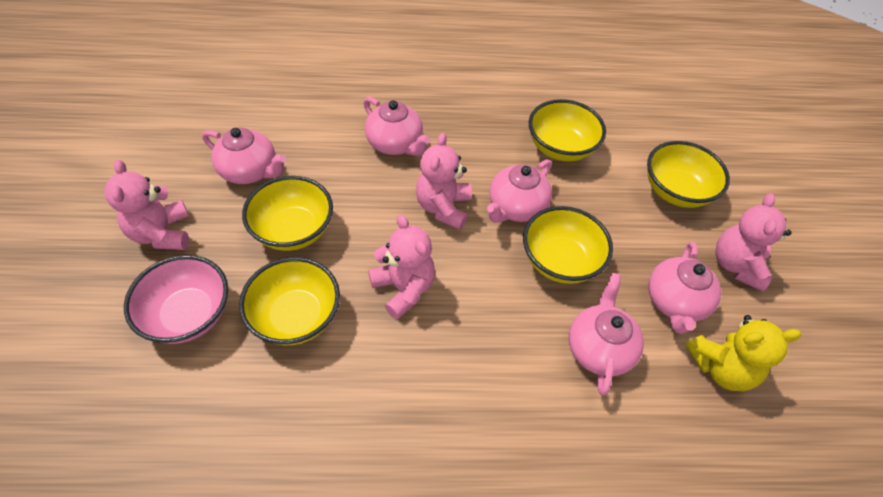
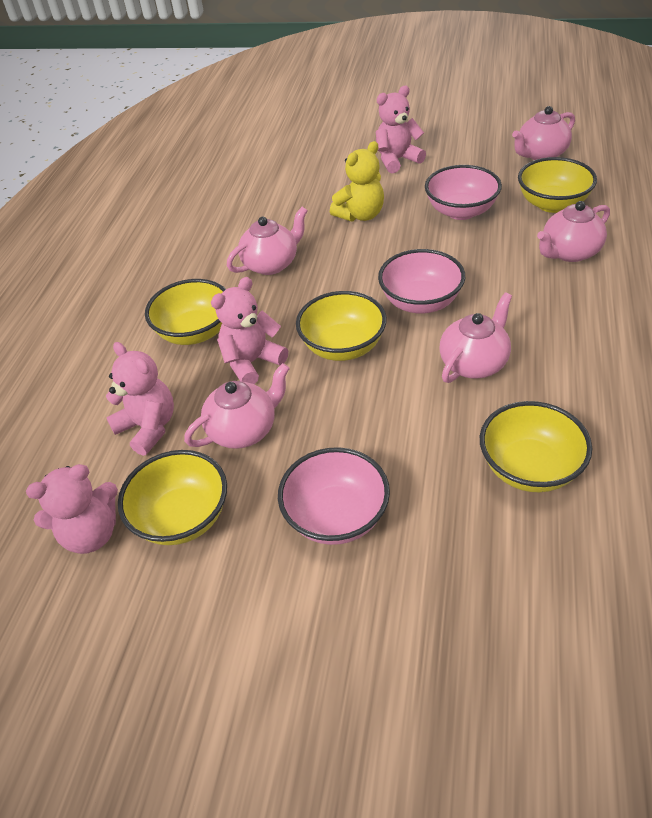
pink bowl: [124,255,228,344] = 1 -> [278,447,390,545] [378,249,465,314] [425,165,502,220] = 3

